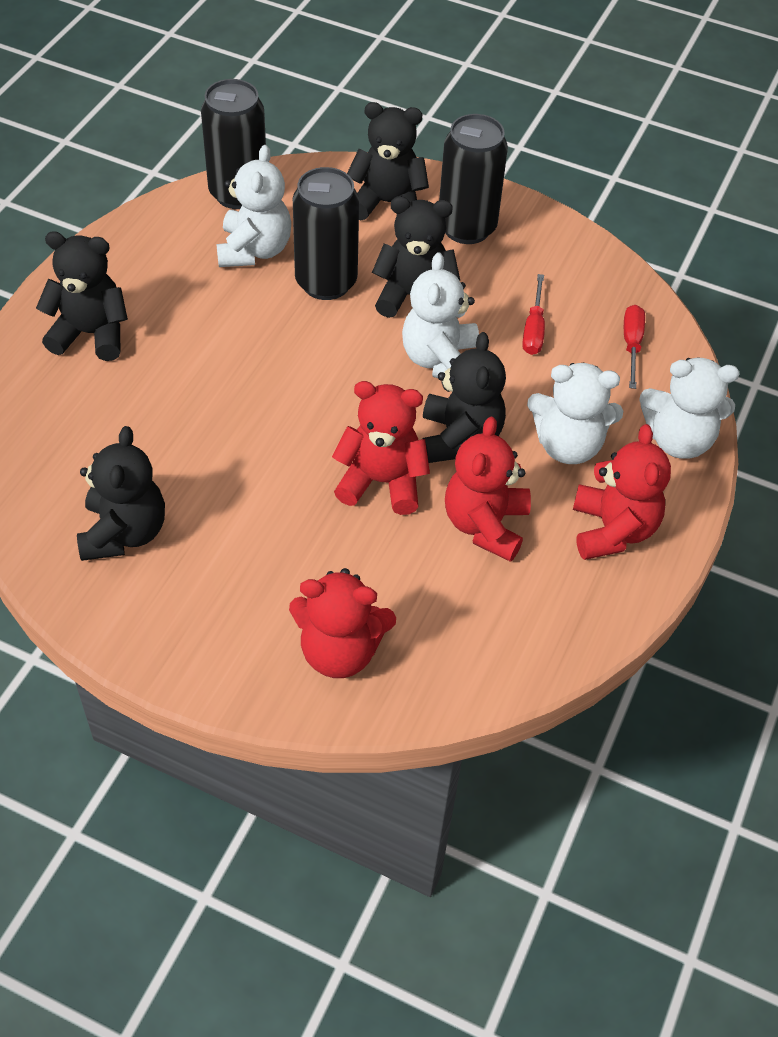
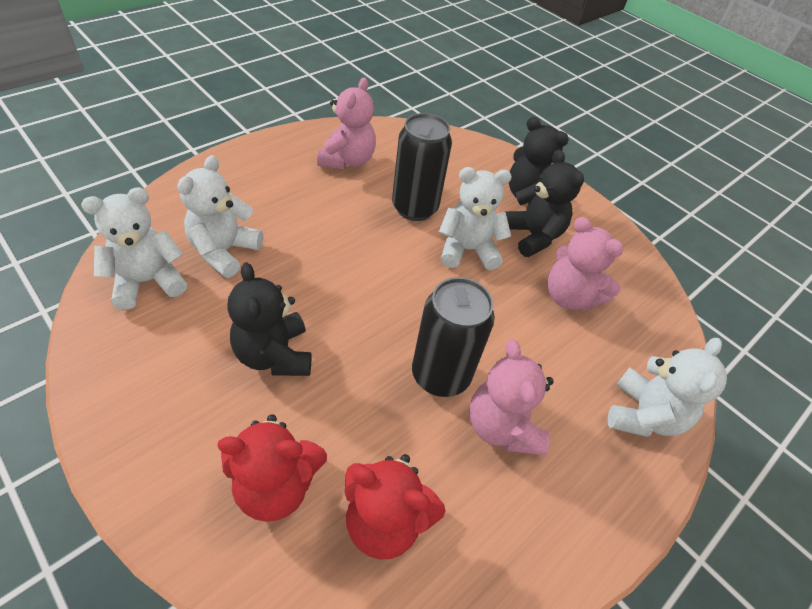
black can: [201,79,266,209] [293,167,359,300] [439,114,508,244] = 3 -> [392,113,452,221] [412,277,495,397] = 2
black teddy bear: [36,232,128,361] [77,426,165,561] [347,102,429,220] [372,196,460,318] [423,332,506,463] = 5 -> [227,262,311,376] [504,149,584,257] [509,117,569,203] = 3
pink teddy bear: none = 0 -> [317,78,376,169] [469,340,554,455] [547,217,624,310] = 3
red screwdriver: [522,274,545,355] [624,305,645,389] = 2 -> none = 0
red teddy bear: [289,568,396,678] [332,381,430,515] [445,417,531,562] [573,424,671,560] = 4 -> [217,414,327,522] [345,454,445,559] = 2

